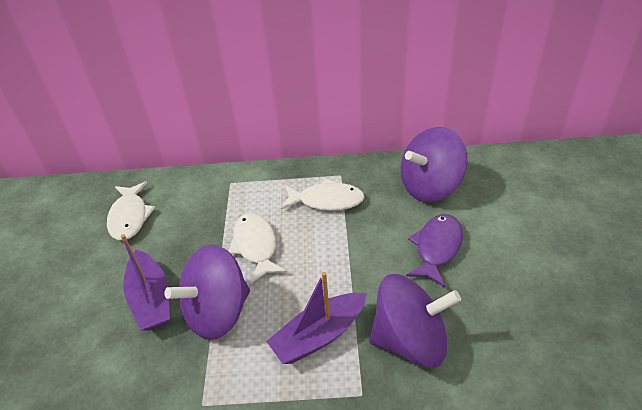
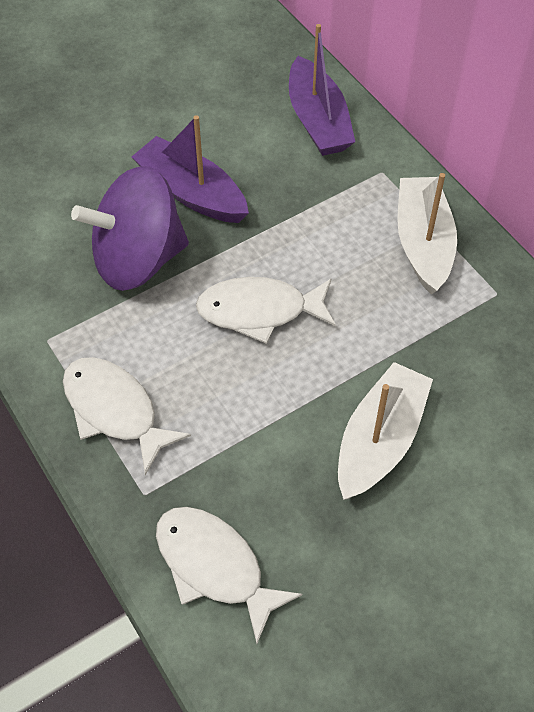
purple fish: [406,214,463,288] = 1 -> none = 0
purple spinning top: [164,245,250,340] [369,274,461,368] [401,127,468,202] = 3 -> [71,166,189,291] = 1
white boat: none = 0 -> [338,362,433,500] [397,173,457,295] = 2

